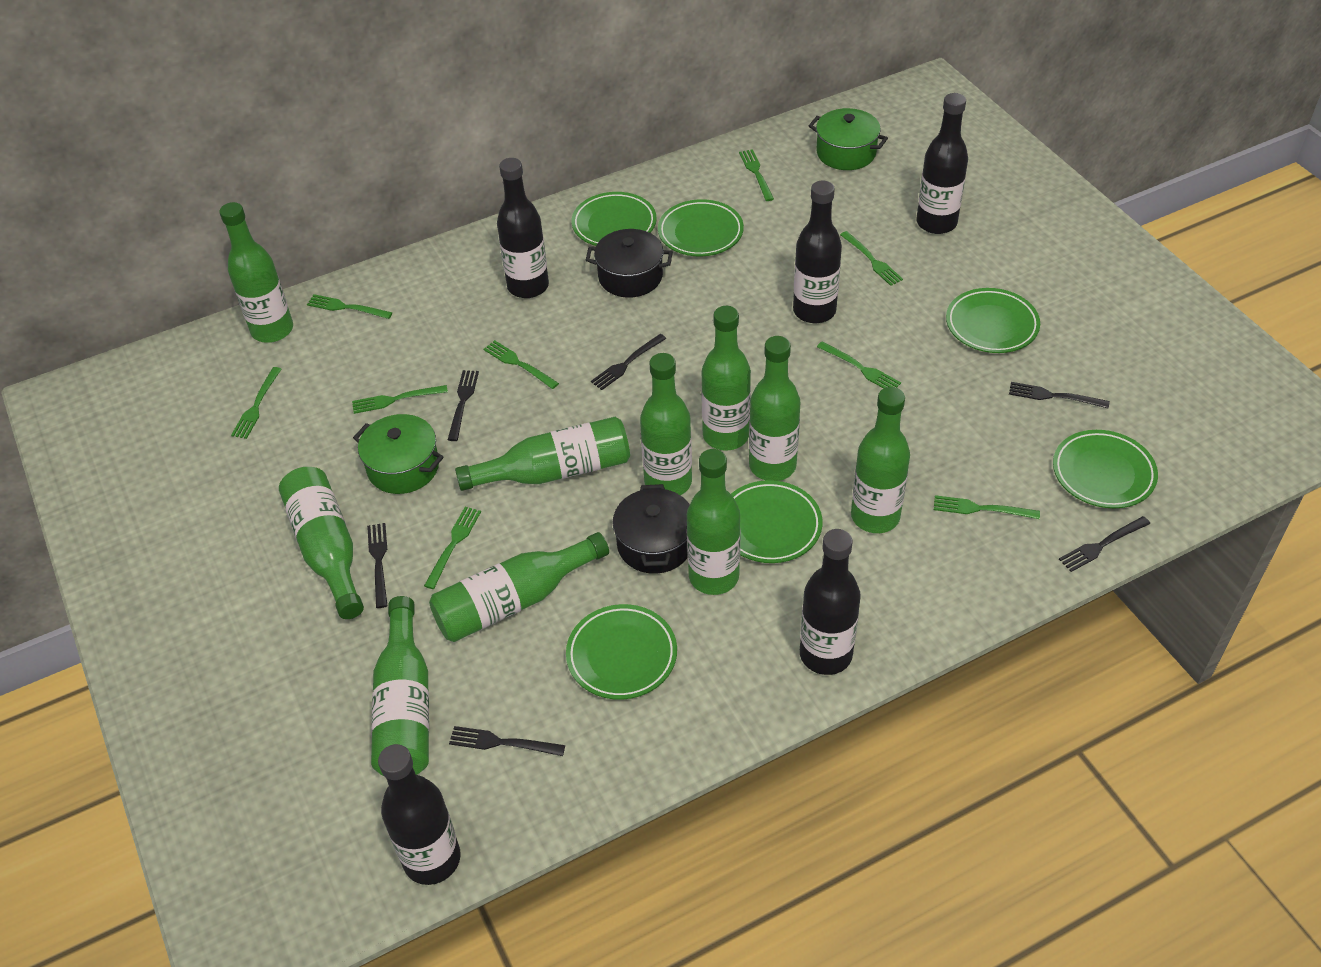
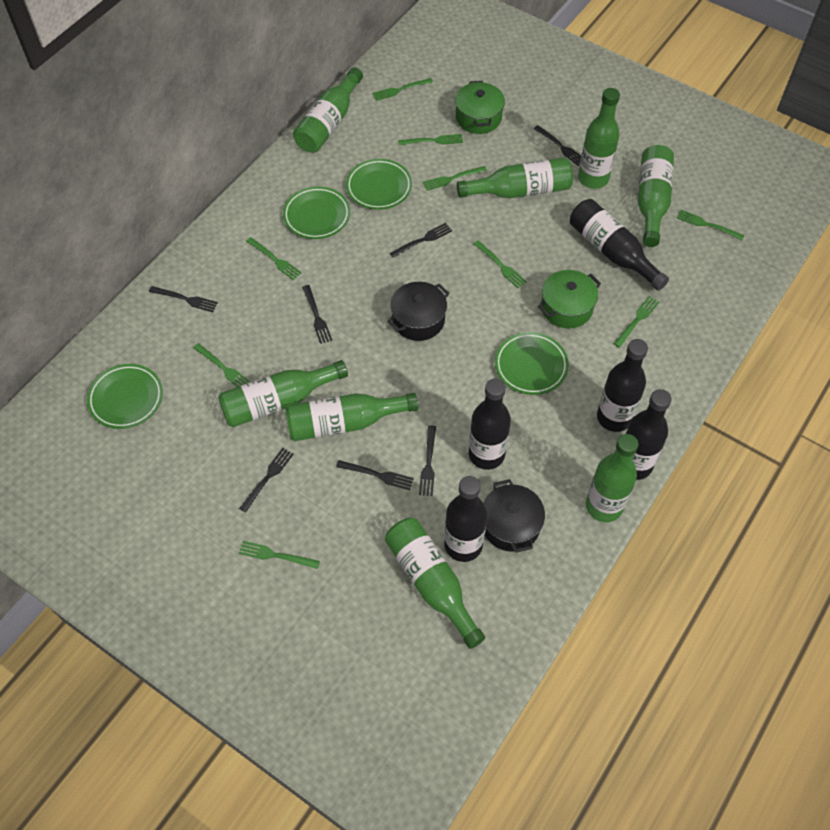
black fork: [367,523,388,608] [448,370,479,441] [449,726,565,756] [591,334,666,390] [1009,382,1110,408] [1059,516,1150,572] = 6 -> [149,286,218,312] [239,448,294,513] [302,285,332,344] [336,460,414,490] [390,223,452,258] [419,425,436,496] [534,125,581,166] = 7
green bottle: [219,202,293,343] [279,467,364,619] [371,596,429,776] [429,532,609,642] [455,417,630,491] [640,353,692,495] [687,449,741,595] [701,306,751,451] [749,336,800,481] [851,387,910,533] = 10 -> [218,360,348,427] [285,393,418,441] [293,67,363,153] [385,518,485,649] [457,157,573,198] [578,88,620,189] [586,434,639,522] [638,145,674,247] = 8
green plate: [566,604,677,700] [571,192,657,246] [658,199,744,256] [731,480,822,563] [946,288,1040,353] [1053,430,1158,508] = 6 -> [87,364,163,429] [283,186,350,239] [346,159,412,210] [495,332,569,395] = 4

